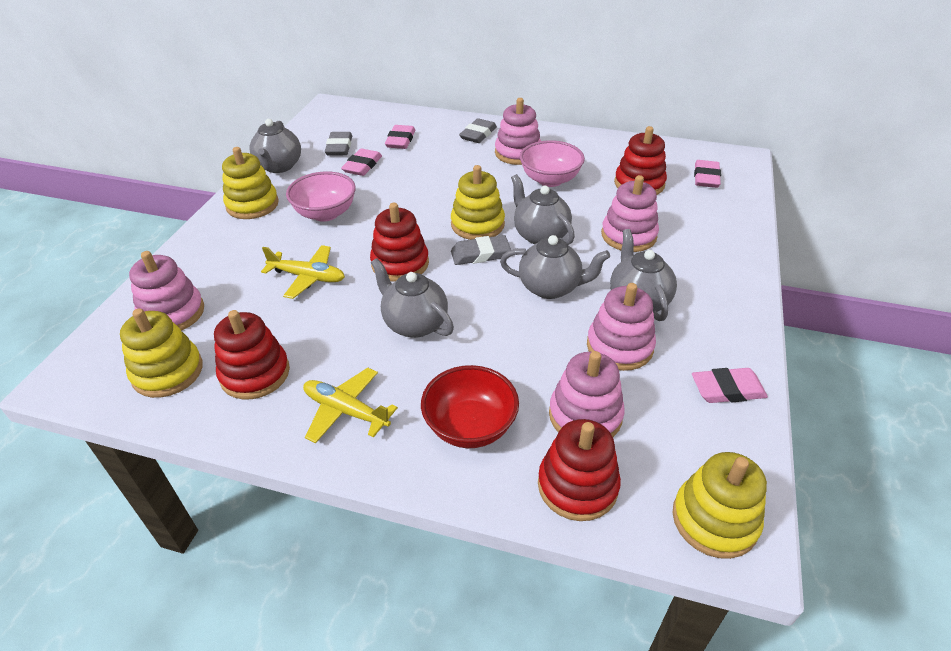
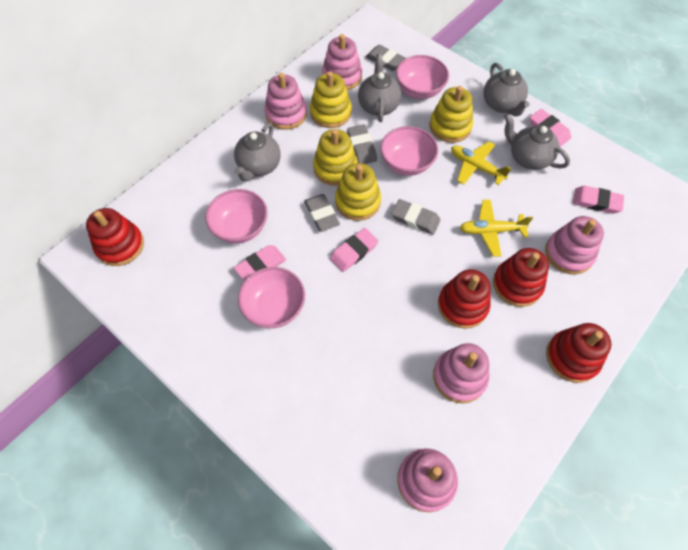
grey eraser: [325,132,352,156] [451,235,511,265] [459,118,497,143] = 3 -> [304,194,340,232] [347,124,377,164] [366,45,406,71] [392,199,441,235] = 4
grey teapot: [249,119,301,173] [371,258,454,338] [500,235,610,299] [511,174,575,245] [610,229,677,321] = 5 -> [234,123,281,182] [358,54,401,122] [483,63,530,116] [504,114,570,170] = 4
pink bowl: [286,171,356,222] [520,140,585,187] = 2 -> [205,189,268,243] [238,267,305,328] [380,126,438,176] [396,55,449,99] = 4
red bowl: [421,365,519,448] = 1 -> none = 0

